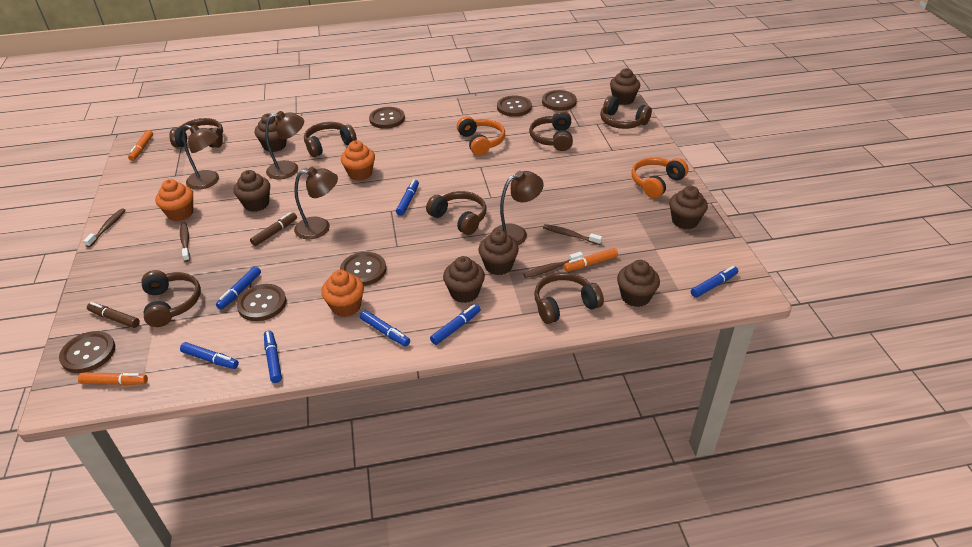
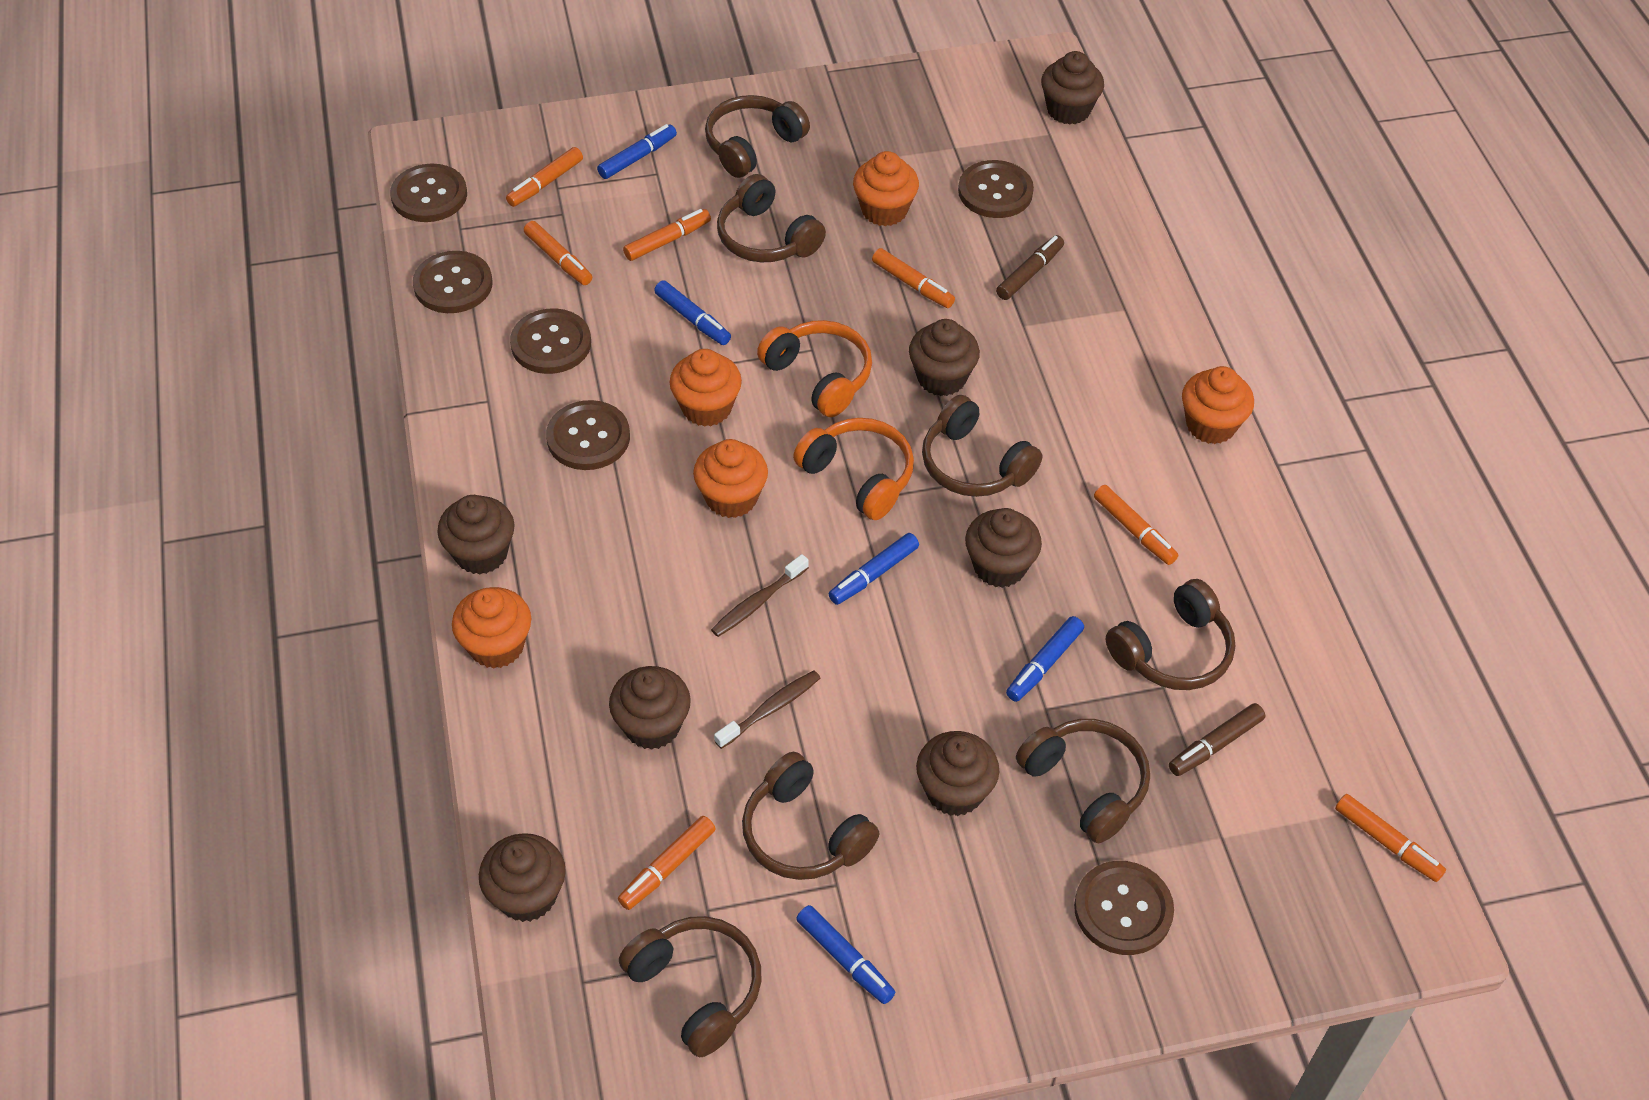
blue marker: [180,342,239,369] [216,266,261,310] [264,331,282,383] [360,310,410,347] [396,179,419,216] [430,304,481,345] [691,266,738,298] = 7 -> [597,124,677,179] [654,280,731,345] [796,905,896,1004] [829,533,919,605] [1006,616,1084,702] = 5
brown lamp: [182,124,219,190] [265,111,304,180] [294,167,338,239] [492,171,544,245] = 4 -> none = 0
brown toothbrush: [83,208,126,247] [180,223,190,262] [523,252,583,278] [543,224,602,245] = 4 -> [711,554,809,637] [714,670,820,749] = 2
orange cupcake: [155,179,193,221] [321,270,364,317] [341,140,375,181] = 3 -> [452,587,531,669] [669,349,742,427] [693,439,768,518] [853,151,919,226] [1182,366,1254,444] = 5
orange marker: [78,372,148,385] [128,130,153,161] [564,248,618,272] = 3 -> [506,147,583,207] [524,221,592,285] [618,816,716,910] [623,209,711,261] [872,248,955,308] [1094,485,1178,565] [1335,794,1446,882] = 7

